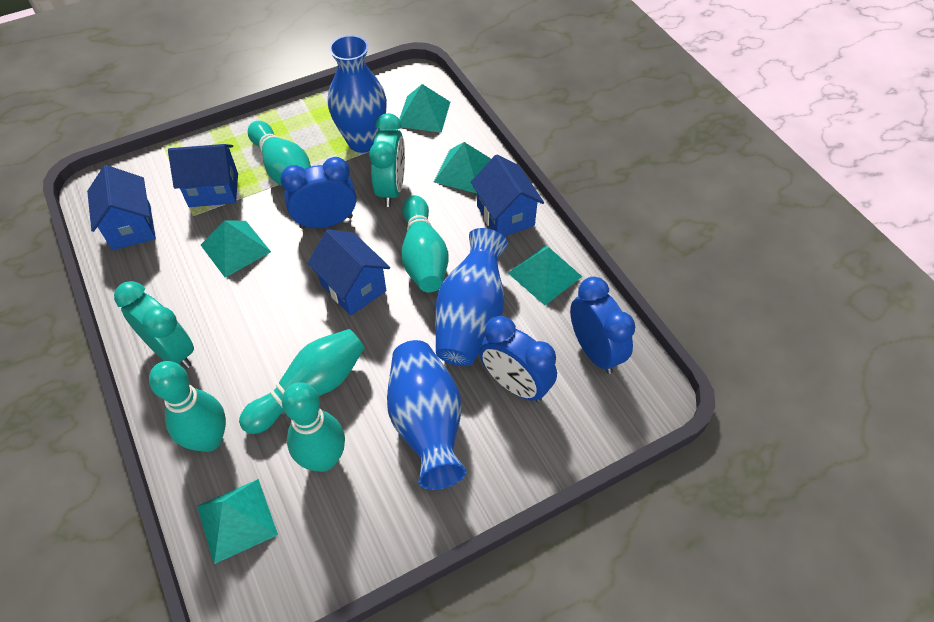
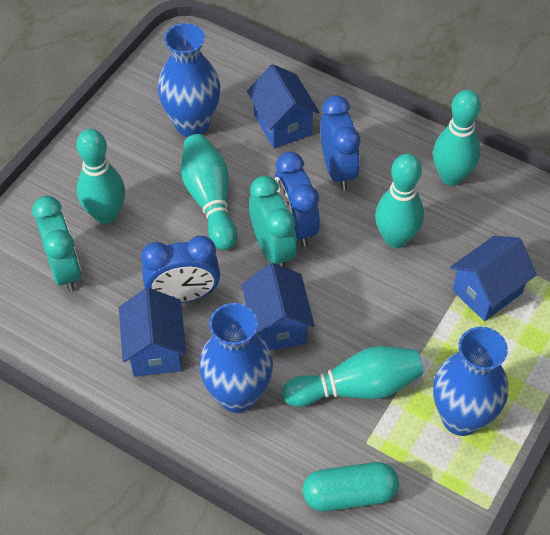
turquoise capsule: none = 0 -> [303,462,399,511] = 1
turquoise pyramid: [197,479,278,564] [201,220,271,278] [399,84,450,133] [434,142,491,193] [508,246,582,305] = 5 -> none = 0

